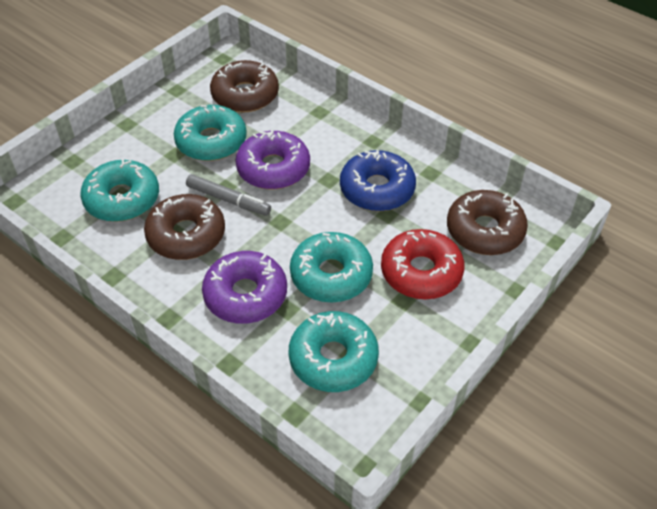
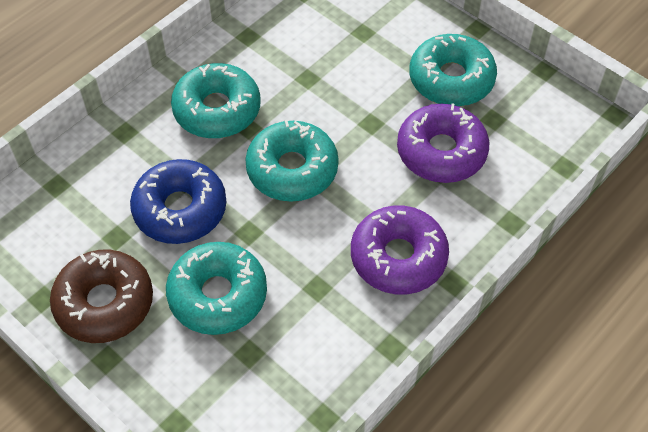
brown donut: [144,194,225,260] [210,60,279,113] [447,190,528,255] = 3 -> [50,249,153,343] = 1
grey marker: [186,174,271,216] = 1 -> none = 0
red donut: [381,229,464,299] = 1 -> none = 0

